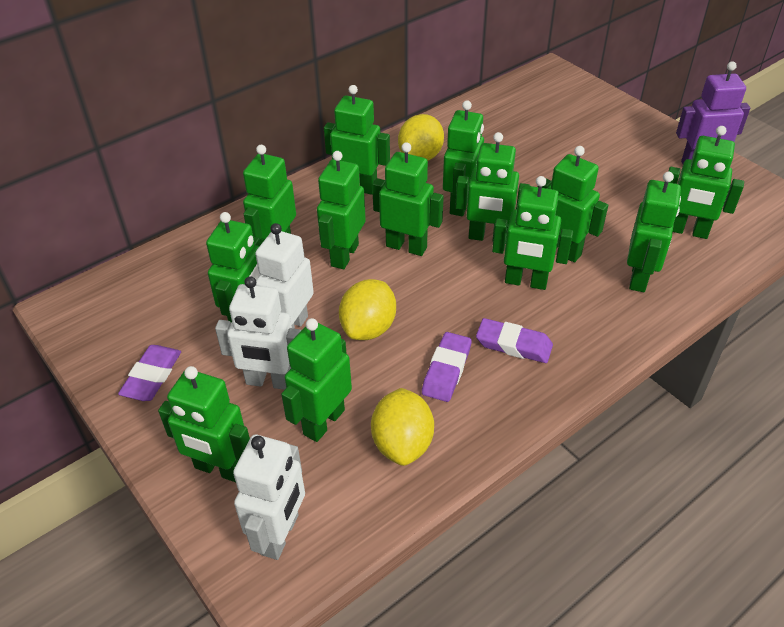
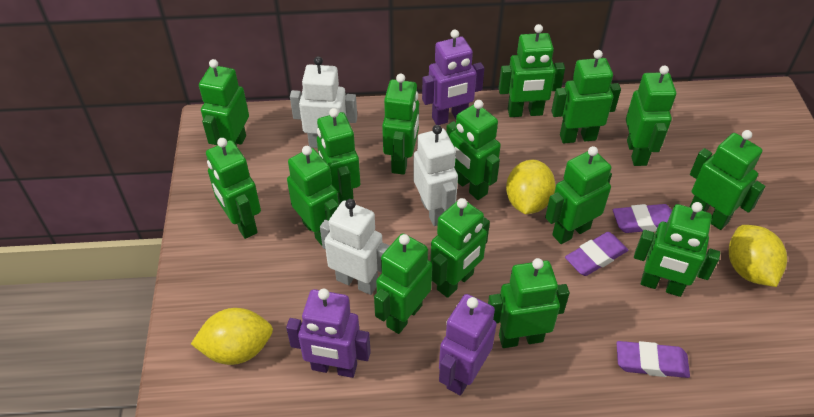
green robot: [158,366,250,482] [206,212,260,323] [243,145,296,245] [281,318,352,442] [317,151,366,269] [324,85,390,195] [372,142,444,256] [443,100,484,216] [455,132,530,244] [492,176,573,290] [542,146,608,262] [627,172,681,292] [668,126,744,239] = 13 -> [199,59,249,146] [206,138,261,239] [287,146,339,246] [317,108,360,205] [374,233,432,334] [382,74,419,175] [430,198,490,298] [446,100,501,200] [488,258,570,348] [499,24,565,117] [545,146,612,244] [551,50,621,143] [626,65,676,166] [634,202,720,297] [690,130,765,230] = 15
purple robot: [676,61,750,164] = 1 -> [286,289,371,378] [422,30,485,125] [439,294,497,396] = 3

